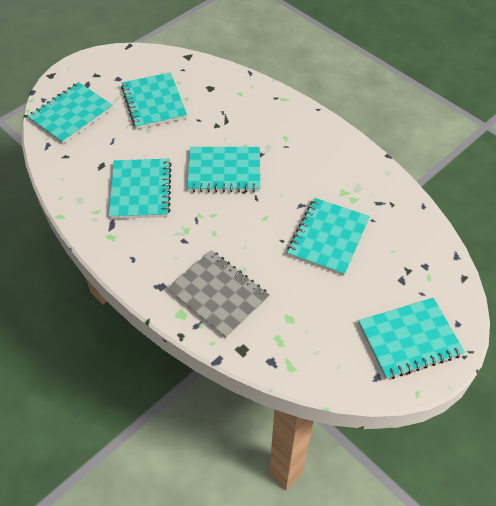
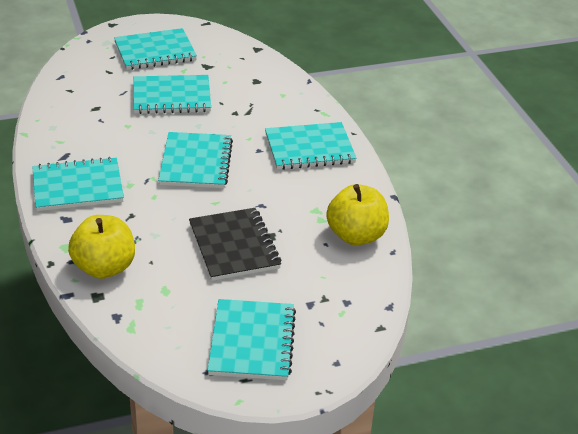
black notebook: none = 0 -> [189,208,281,281] = 1
grey notebook: [167,250,270,339] = 1 -> none = 0
yellow apple: none = 0 -> [68,215,135,279] [326,184,389,245] = 2

